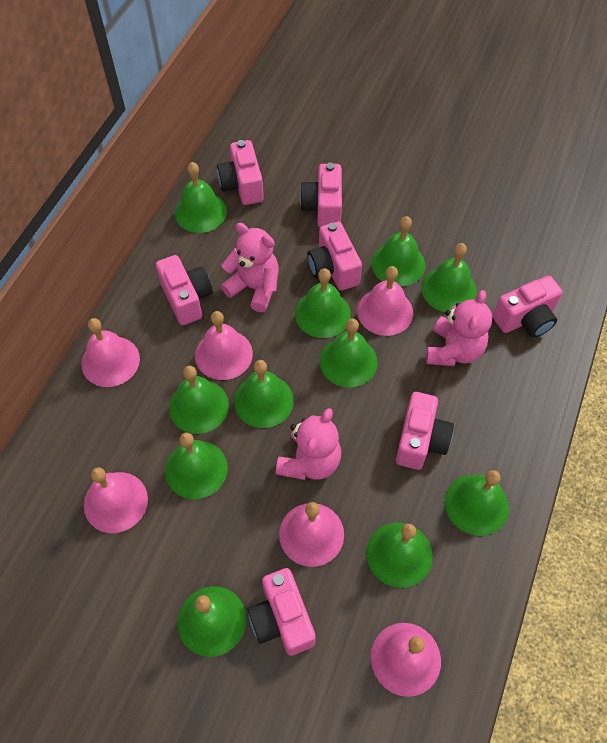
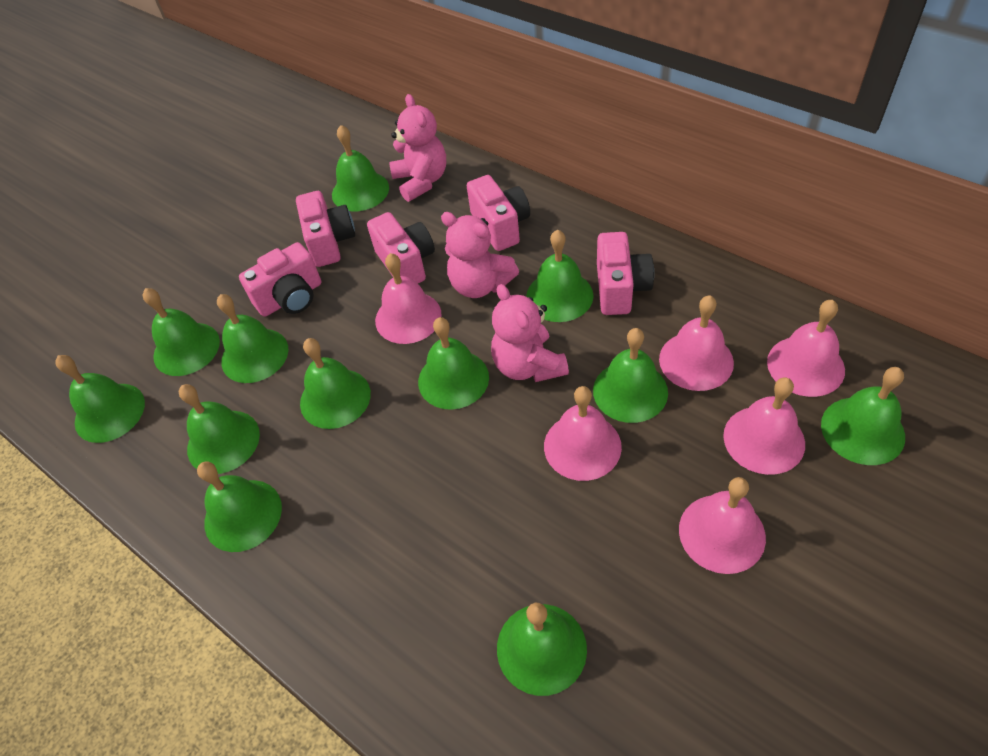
green bell: [165,433,228,499] [169,366,229,434] [175,162,227,233] [178,586,247,657] [234,360,294,428] [295,268,351,338] [320,319,378,387] [367,522,433,588] [371,216,426,286] [422,243,477,312] [445,470,509,536] = 11 -> [55,355,145,443] [143,288,220,376] [178,384,260,474] [197,461,282,552] [217,294,288,383] [300,338,371,429] [332,125,389,211] [418,317,489,410] [497,602,587,696] [526,230,594,322] [593,328,668,423] [821,367,905,465] = 12
pink camera: [156,255,213,326] [217,140,264,205] [248,568,316,656] [300,163,342,228] [307,221,362,291] [396,392,454,470] [493,276,562,338] = 7 -> [239,242,321,317] [296,191,355,267] [367,212,435,283] [467,175,530,251] [597,232,654,315] = 5

